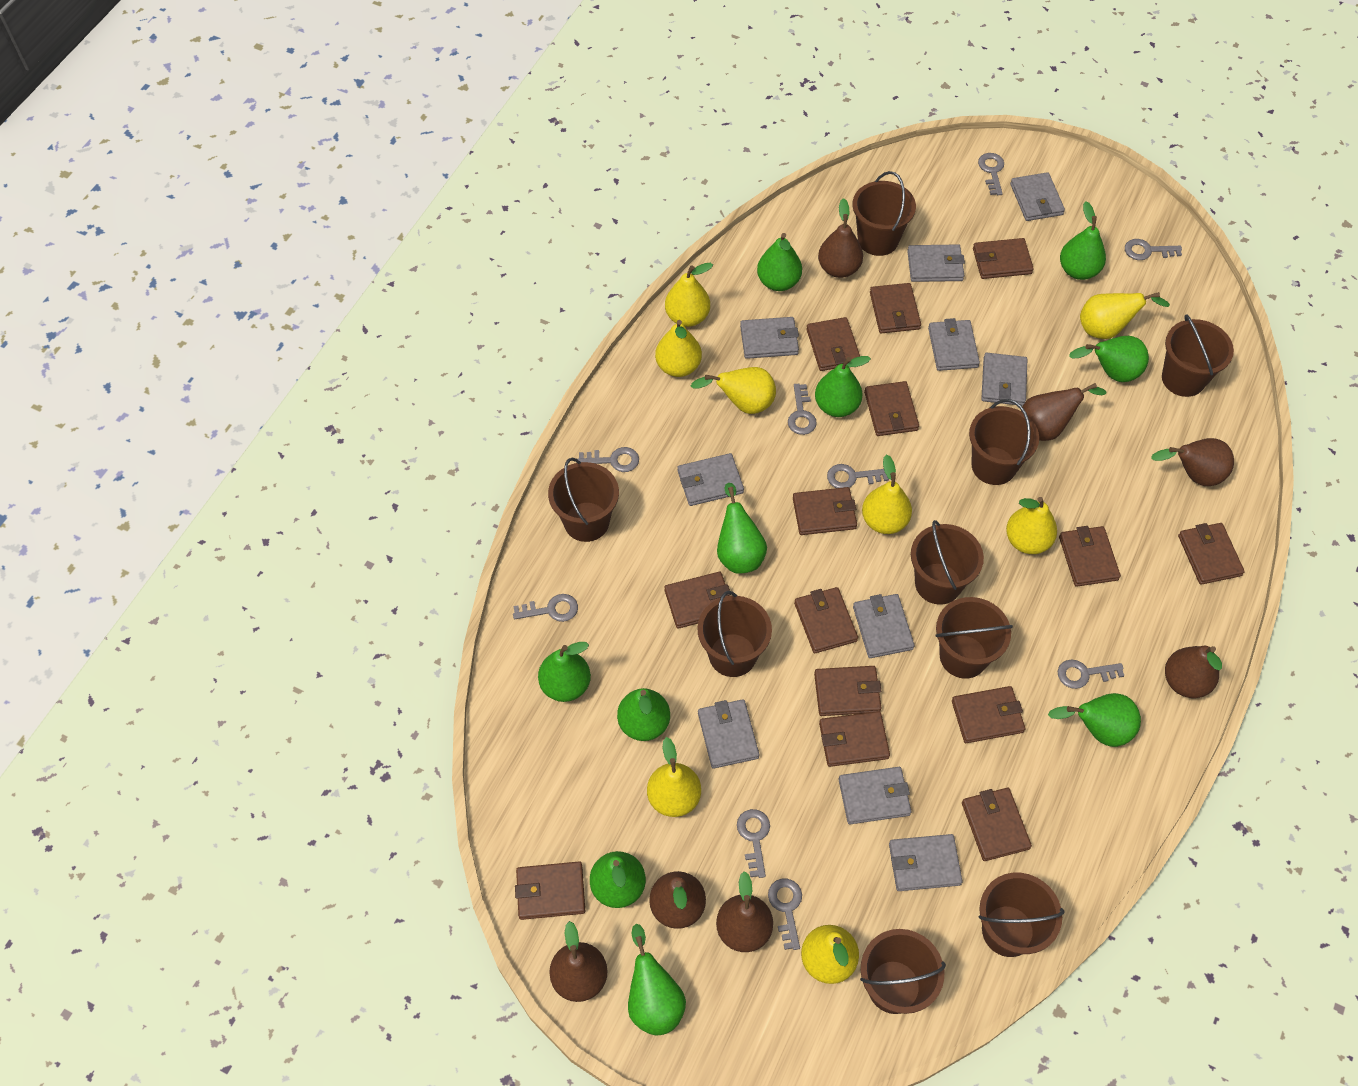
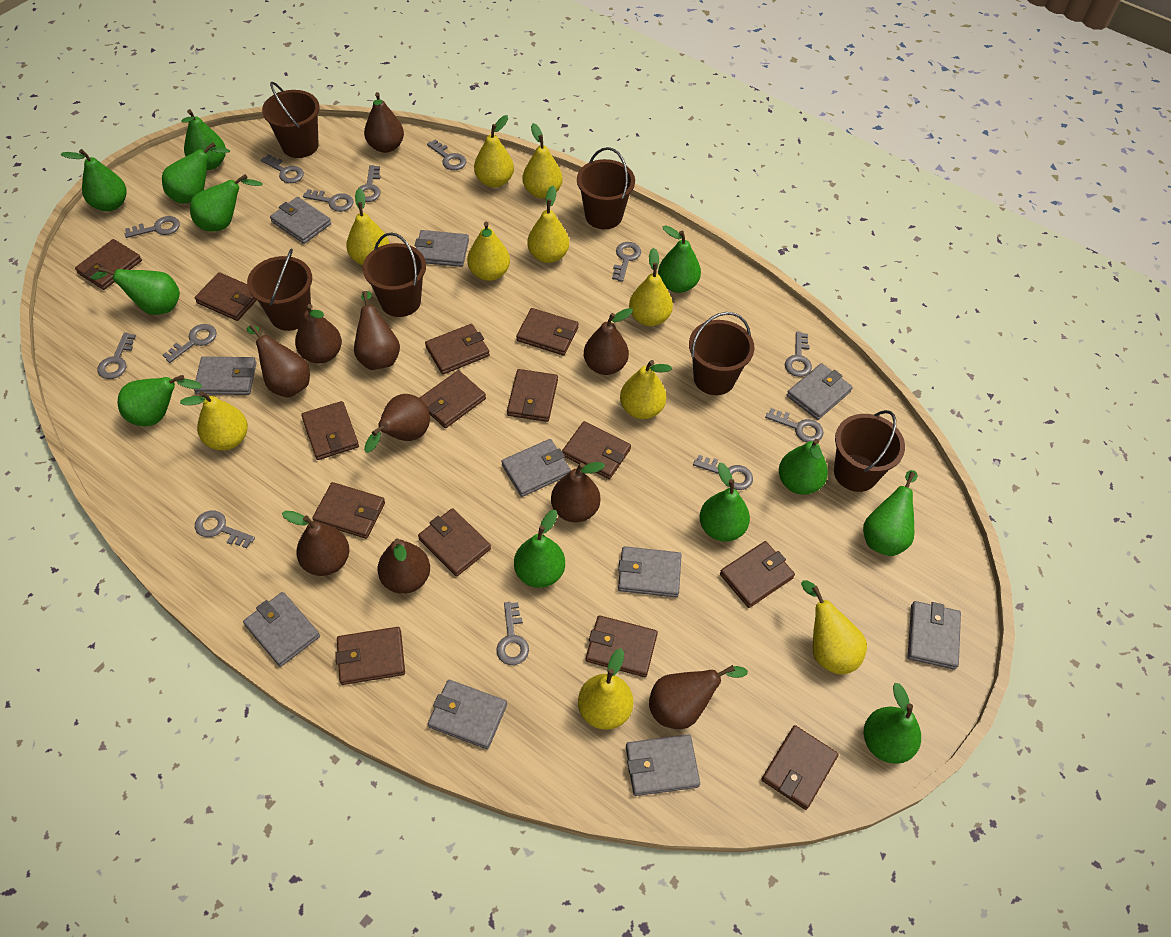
brown bucket: [548,458,619,542] [698,591,772,677] [852,171,916,256] [860,929,946,1014] [911,520,984,605] [935,597,1013,679] [969,399,1039,485] [979,873,1065,957] [1162,314,1234,397] = 9 -> [247,249,312,331] [262,82,320,158] [363,232,426,317] [577,147,635,229] [689,312,754,395] [834,410,905,492] = 6
brown pear: [550,921,608,1002] [649,871,706,929] [716,871,773,952] [818,198,863,278] [1021,383,1106,441] [1151,438,1234,486] [1165,646,1222,698] = 7 -> [247,324,310,397] [282,511,349,576] [295,304,342,364] [354,291,400,370] [364,92,404,153] [364,394,430,453] [378,539,430,594] [551,462,605,522] [584,308,633,375] [649,665,748,729] = 10
green pear: [538,642,591,702] [590,851,646,908] [617,688,670,741] [628,924,686,1035] [717,483,767,573] [757,233,802,291] [815,356,871,417] [1048,693,1141,747] [1060,201,1106,280] [1069,336,1149,382] = 10 -> [60,149,127,211] [91,267,180,315] [117,375,203,426] [162,142,230,203] [182,109,226,170] [190,174,262,231] [514,510,565,588] [658,225,701,293] [699,463,750,542] [779,439,828,495] [863,470,918,556] [864,683,921,764] = 12
grey key: [513,594,578,622] [577,447,639,472] [737,809,770,878] [768,879,802,950] [788,384,817,435] [827,464,889,488] [978,153,1004,195] [1057,660,1124,689] [1125,239,1182,260] = 9 -> [98,332,136,379] [125,216,180,238] [163,324,217,363] [195,510,255,548] [261,154,304,183] [303,189,354,212] [358,165,381,202] [427,139,466,170] [496,602,529,665] [612,242,641,282] [693,455,753,490] [765,408,824,442] [785,332,812,377] = 13
yellow pear: [647,737,701,817] [655,320,702,377] [665,263,713,327] [691,367,776,414] [801,925,859,984] [862,454,912,534] [1006,497,1057,554] [1080,292,1170,339] = 8 -> [180,391,248,450] [346,188,389,265] [467,222,510,281] [474,115,514,188] [523,123,563,198] [527,186,569,263] [578,648,633,730] [620,360,672,419] [629,248,673,326] [801,580,867,675] = 10

